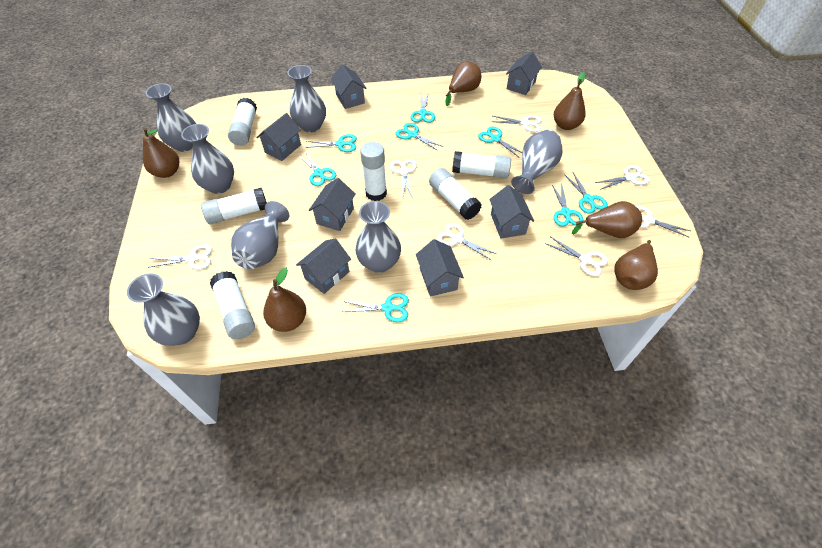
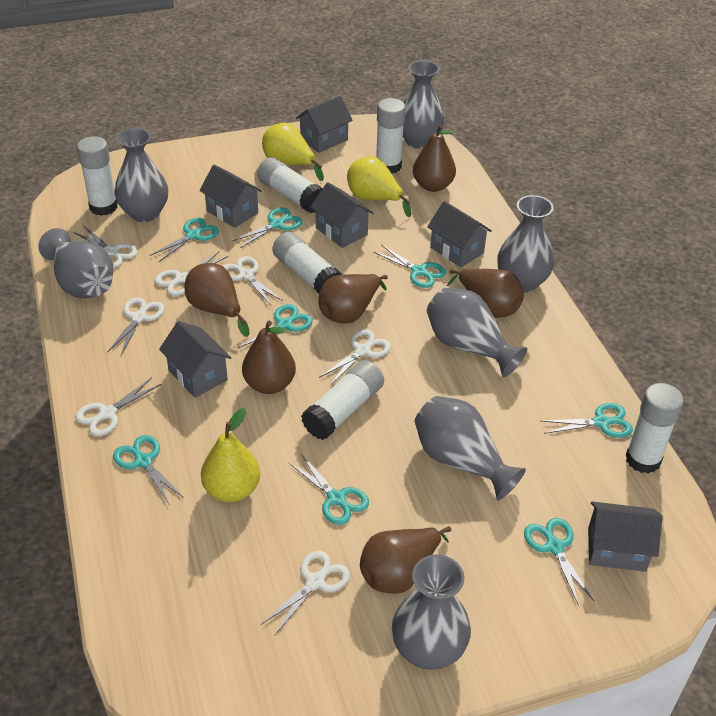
grey house: [256,113,301,161] [296,238,351,294] [309,178,355,231] [331,64,367,109] [416,239,464,297] [489,185,534,239] [506,51,542,95] = 7 -> [159,321,232,398] [199,165,262,228] [296,96,353,153] [311,182,373,248] [427,201,492,267] [588,502,663,572] = 6
yellow pear: none = 0 -> [201,408,260,502] [262,123,324,181] [347,156,412,217] = 3

